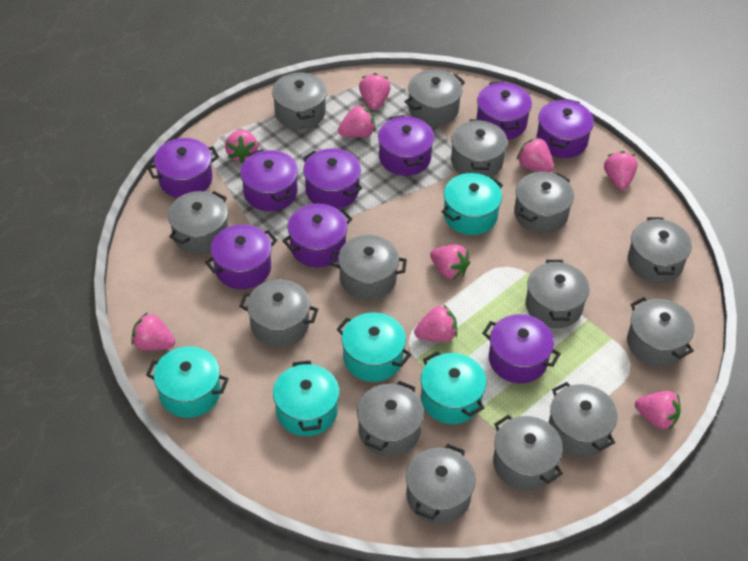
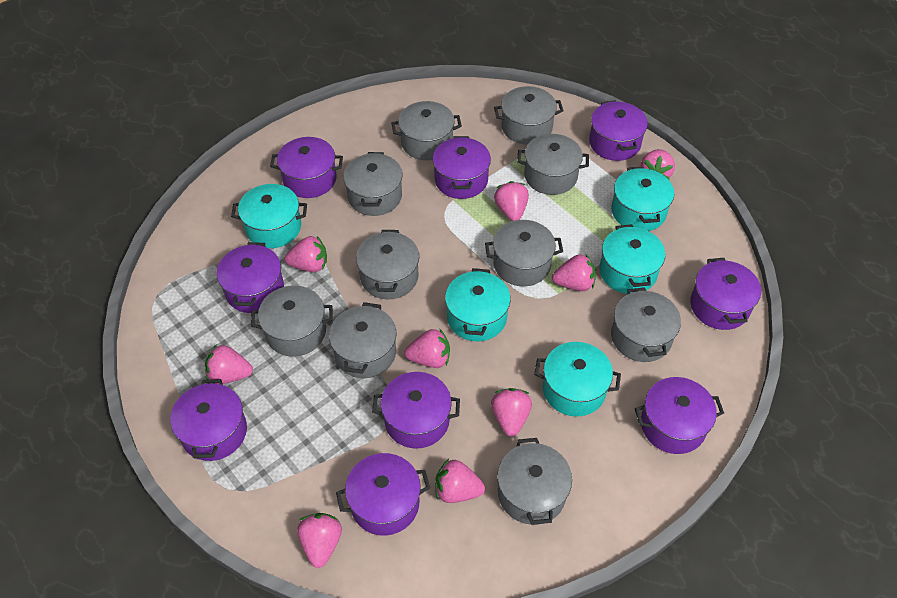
grey pot: [168,191,228,255] [239,279,318,347] [272,71,327,130] [330,235,407,300] [357,381,424,457] [404,69,465,126] [406,444,476,524] [451,119,508,177] [493,415,563,491] [514,172,574,234] [526,260,589,328] [548,382,617,457] [627,297,695,367] [628,217,692,283] = 14 -> [251,286,333,357] [329,302,397,378] [343,152,403,216] [356,230,419,299] [391,101,462,160] [485,220,563,286] [494,86,564,145] [497,438,572,525] [517,134,589,195] [611,287,681,362] = 10

